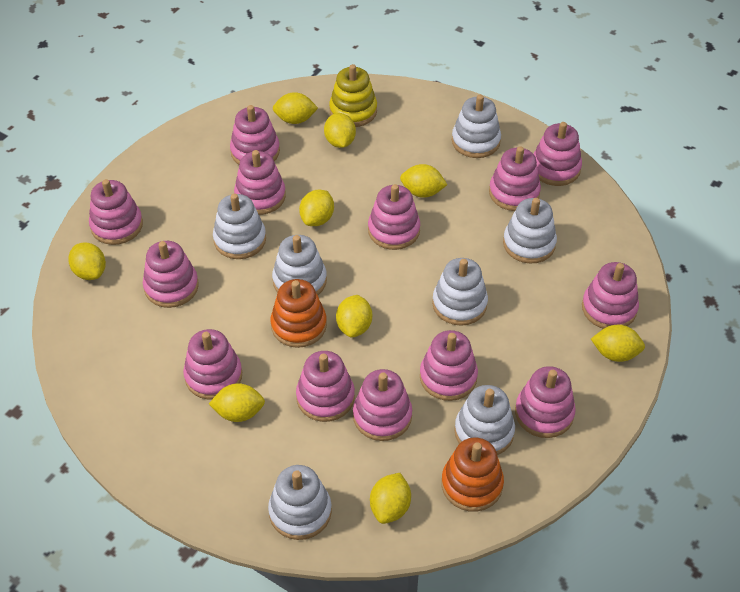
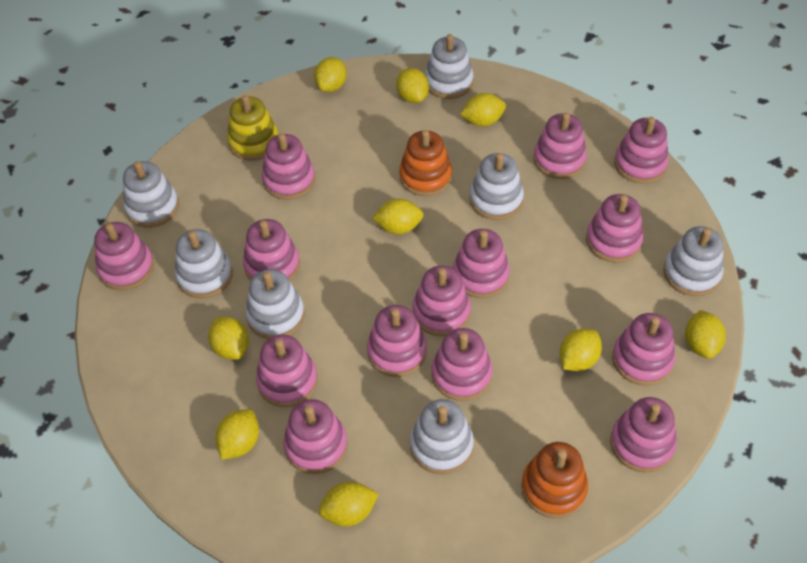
pink stacking toy: [89,179,143,245] [143,241,199,308] [183,329,242,400] [230,105,280,165] [234,150,286,215] [296,351,355,422] [353,369,412,441] [368,184,420,250] [420,330,478,401] [489,146,541,211] [515,366,576,438] [533,122,582,186] [582,262,639,329] = 13 -> [94,222,154,290] [243,219,300,281] [256,335,318,407] [262,133,315,200] [283,399,348,474] [367,305,427,377] [412,266,471,336] [432,328,493,401] [453,229,510,298] [533,112,587,179] [586,194,644,263] [610,397,677,472] [612,313,675,386] [614,117,669,184] = 14

